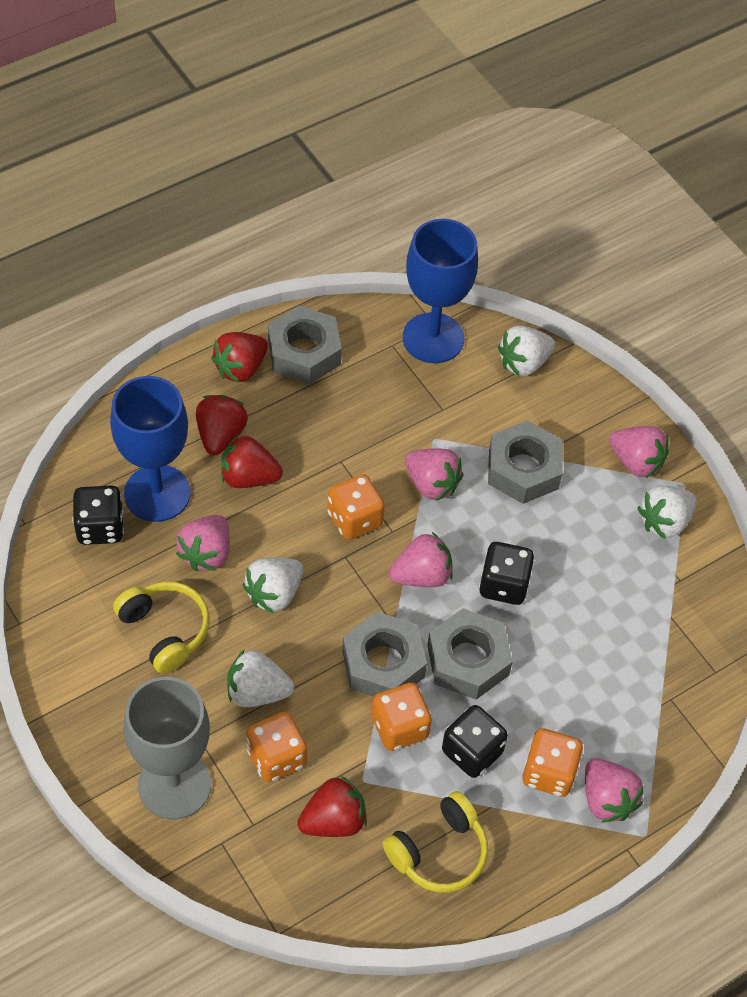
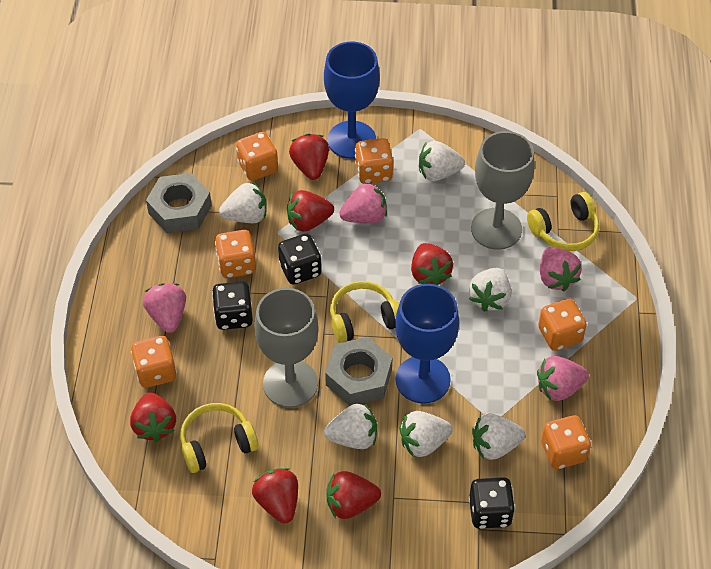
grey goblet: [124,677,211,820] = 1 -> [254,288,319,408] [471,131,535,250] = 2
grey nut: [268,305,342,384] [342,611,427,697] [427,608,513,700] [488,420,562,504] = 4 -> [146,173,212,233] [325,337,393,406] = 2
orange dice: [246,711,307,782] [327,474,385,540] [371,683,432,751] [523,729,583,797] = 4 -> [131,336,177,388] [215,230,256,278] [236,132,278,181] [355,138,393,184] [538,299,587,351] [541,415,591,469] = 6
pink strawberry: [176,515,230,571] [389,532,453,587] [405,448,464,501] [585,758,644,823] [609,426,669,478] = 5 -> [143,283,186,333] [339,182,387,223] [537,356,589,401] [540,247,582,291] = 4
red strawberry: [196,395,248,455] [211,332,268,383] [221,435,283,488] [297,776,367,837] = 4 -> [130,392,176,442] [252,468,298,523] [287,190,334,232] [289,133,329,180] [327,471,381,519] [411,243,453,285] = 6
white strawberry: [227,649,294,707] [243,558,303,614] [498,326,555,376] [637,485,697,539] = 4 -> [219,182,267,223] [324,404,377,449] [399,411,453,457] [419,141,465,181] [469,268,511,312] [472,413,525,460] = 6
yellow headphones: [113,582,210,674] [383,791,488,893] = 2 -> [180,403,259,473] [330,281,399,343] [527,192,599,251] = 3

